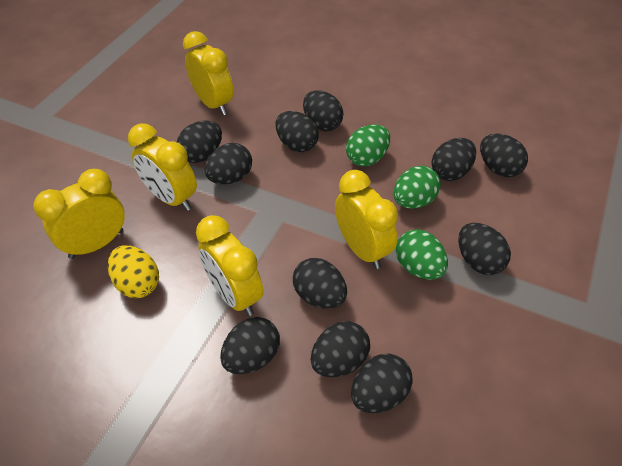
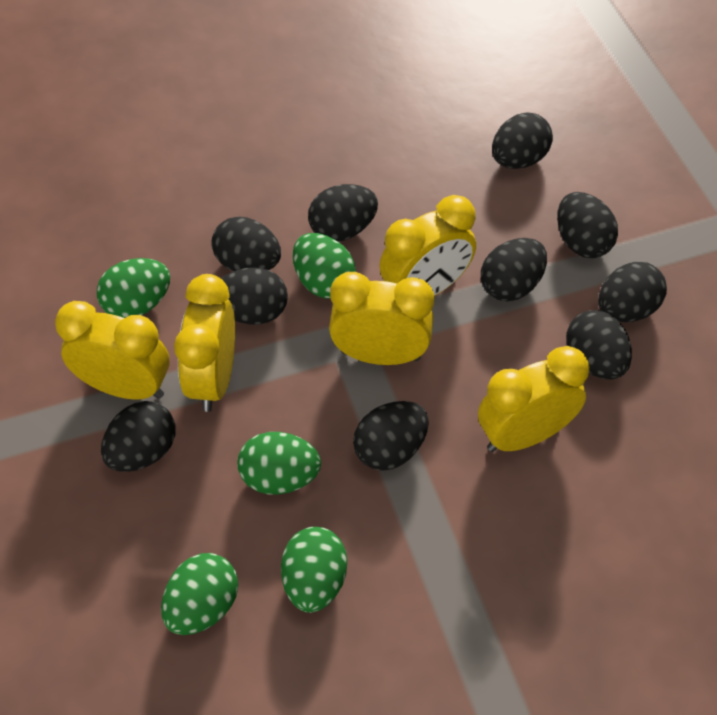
black egg: [177,120,222,163] [204,143,252,185] [220,317,280,374] [276,111,319,152] [293,258,347,309] [303,90,344,131] [311,321,370,377] [351,354,413,413] [431,138,476,181] [458,223,511,275] [480,134,528,177] = 11 -> [101,401,176,472] [211,217,281,271] [221,268,288,324] [308,184,378,241] [353,401,429,471] [481,238,547,301] [492,112,553,169] [557,192,618,258] [566,310,632,379] [598,262,667,322] = 10
green egg: [346,124,390,166] [394,166,441,209] [396,229,448,280] = 3 -> [97,258,170,318] [161,553,238,635] [237,432,321,495] [281,527,347,613] [293,233,356,299] = 5
yellow egg: [108,245,159,298] = 1 -> none = 0

